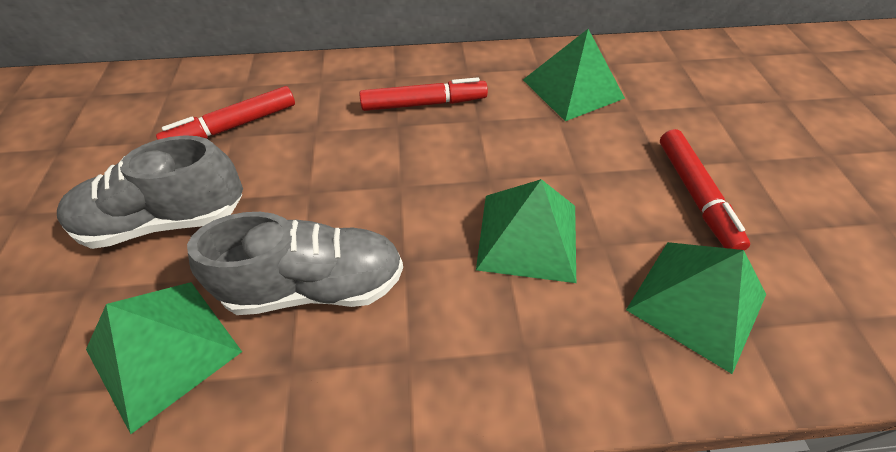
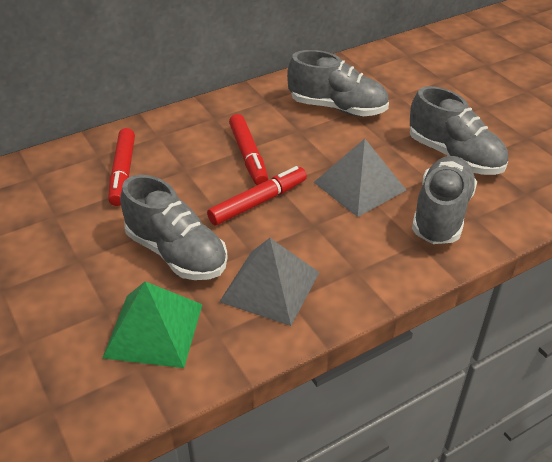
green pyramid: [86,282,242,434] [476,179,576,283] [523,29,625,121] [626,242,766,374] = 4 -> [103,281,203,368] = 1
grey pyramid: none = 0 -> [219,238,319,326] [314,139,406,217] = 2
grey shoe: [57,135,243,249] [187,212,403,315] = 2 -> [120,175,228,280] [287,50,389,116] [410,86,508,175] [412,156,477,244] = 4

